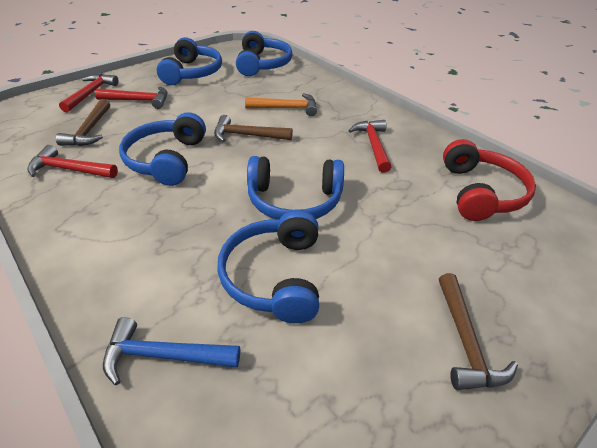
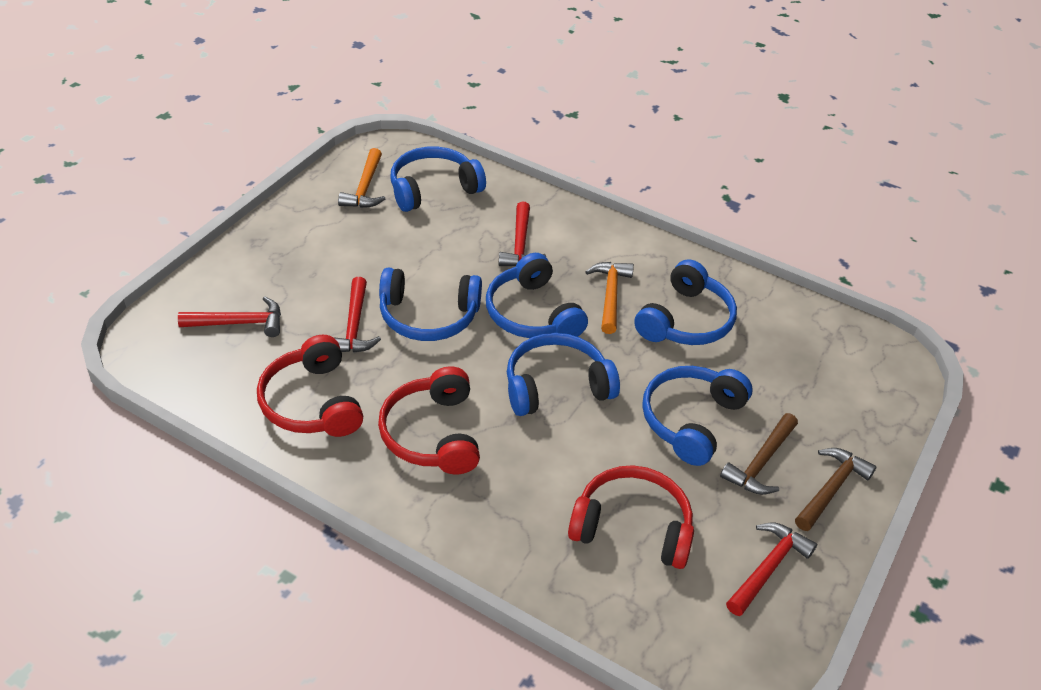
blue hammer: [103,317,240,385] = 1 -> none = 0
blue headphones: [119,112,206,186] [157,37,222,85] [217,210,319,323] [236,31,292,76] [247,156,344,220] = 5 -> [379,268,482,341] [391,147,486,212] [486,253,588,338] [507,333,620,416] [634,259,737,345] [642,366,753,466] = 6
brown hammer: [56,99,110,146] [214,115,293,142] [439,273,518,390] = 3 -> [720,413,798,495] [795,448,877,531] = 2
orange hammer: [245,93,317,116] = 1 -> [338,148,385,208] [585,262,634,334] = 2
red headphones: [443,139,536,221] = 1 -> [257,335,363,437] [378,366,480,474] [568,465,694,569] = 3

